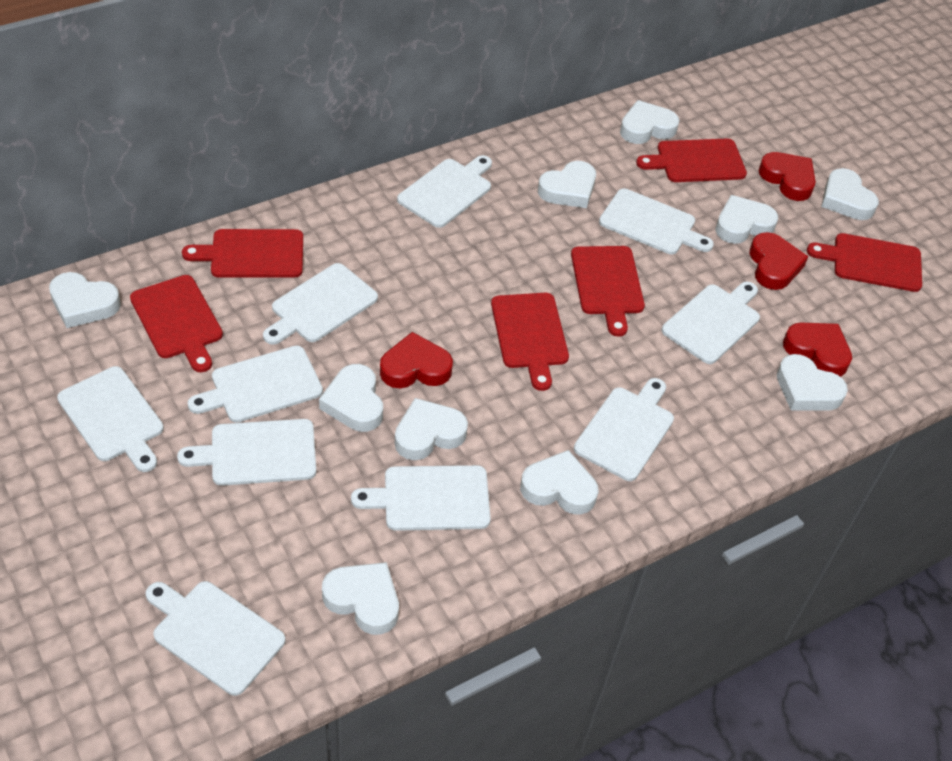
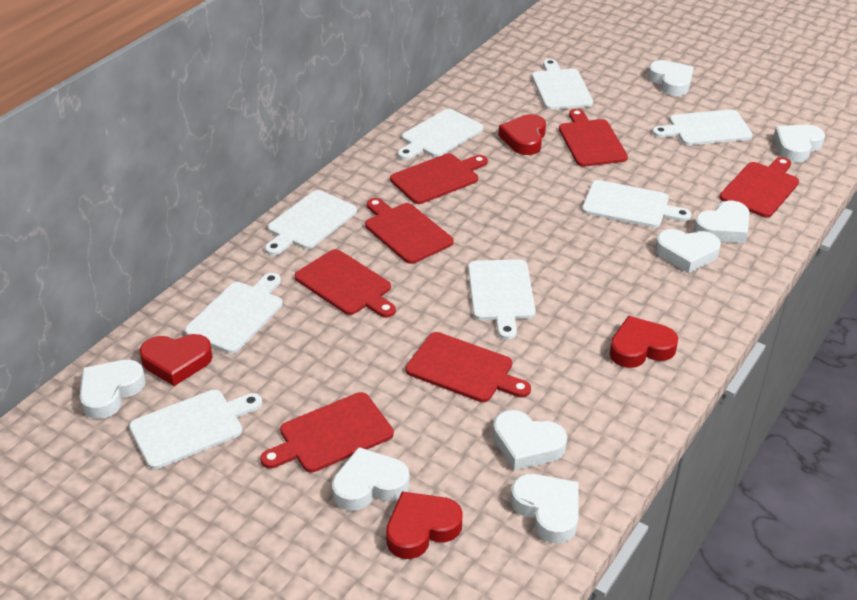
red cutting board: [130,275,223,372] [182,229,303,278] [491,293,569,391] [571,246,645,337] [636,139,747,182] [807,233,922,292] = 6 -> [260,392,394,473] [295,249,396,318] [365,198,454,264] [390,154,488,204] [406,332,531,402] [559,109,628,167] [719,157,799,217] = 7
white cutting board: [57,366,164,472] [145,581,286,696] [177,419,316,486] [188,346,323,423] [263,263,378,345] [351,465,491,531] [397,155,492,228] [574,378,674,481] [599,188,714,254] [662,282,760,364] = 10 -> [129,390,262,469] [185,273,283,353] [265,190,357,255] [398,109,483,160] [468,259,536,340] [532,59,593,110] [582,180,692,228] [652,110,753,145] = 8
white heart: [49,272,121,328] [319,364,383,432] [322,562,399,635] [395,398,468,460] [520,450,598,515] [538,161,596,208] [620,100,679,144] [715,195,778,244] [777,354,848,411] [821,168,879,220] = 10 -> [80,360,146,419] [332,447,410,511] [493,410,567,470] [511,474,579,543] [648,60,694,96] [655,229,721,273] [694,201,750,243] [773,125,825,163] = 8

